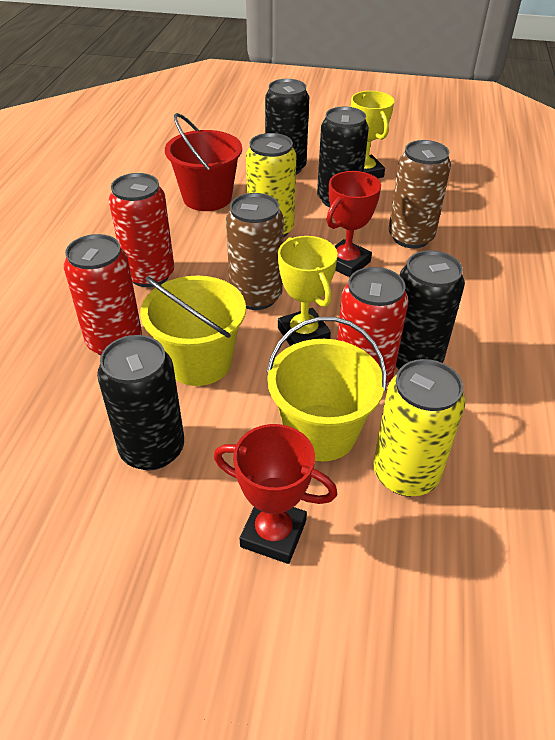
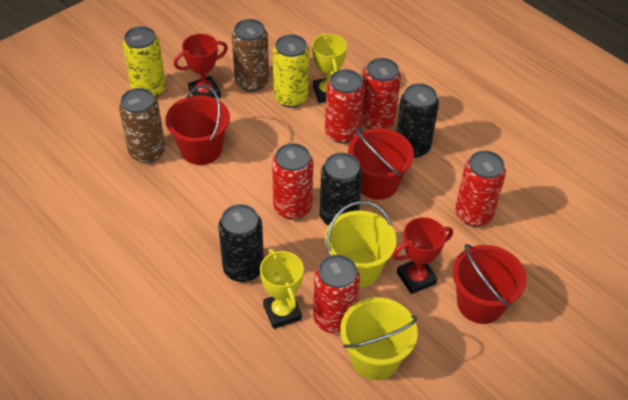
black can: [97,335,184,470] [265,79,309,175] [317,107,369,207] [396,250,465,369] = 4 -> [218,204,264,282] [320,153,363,226] [396,83,439,158] = 3
red bucket: [165,113,242,211] = 1 -> [165,85,230,165] [348,128,414,200] [452,244,527,324] = 3
red can: [64,234,142,356] [109,173,174,287] [337,267,408,386] = 3 -> [272,143,313,220] [313,254,360,334] [325,69,365,144] [362,58,401,129] [455,150,506,227] = 5

